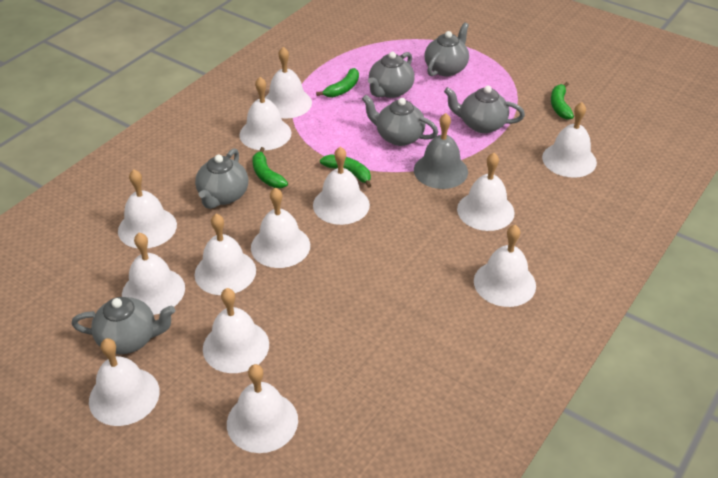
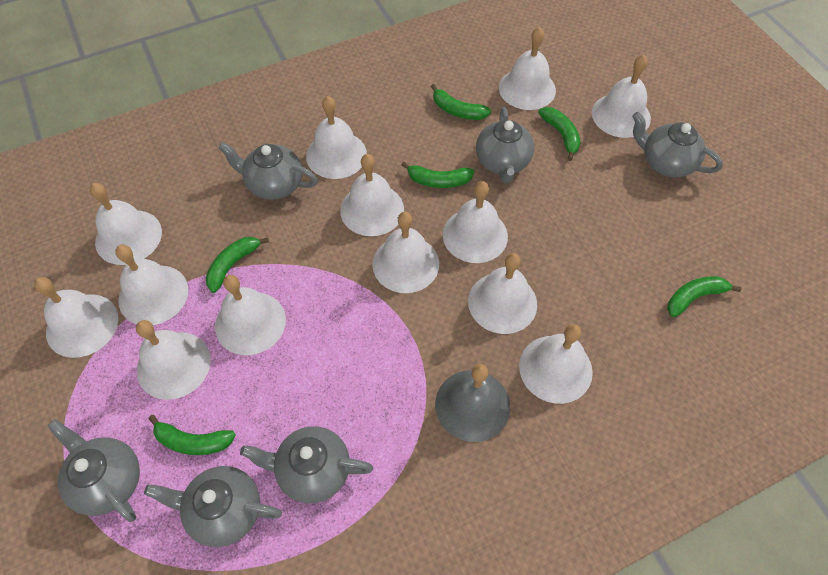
green banana: [252,147,288,188] [316,68,359,98] [320,154,372,188] [551,82,574,120] = 4 -> [148,415,235,455] [206,237,269,293] [402,162,474,188] [431,84,491,120] [538,107,580,161] [667,276,741,317] = 6

